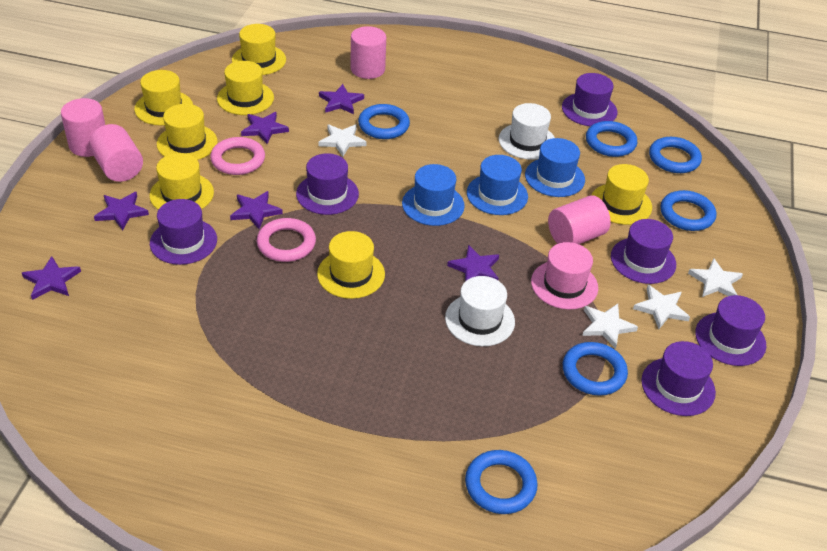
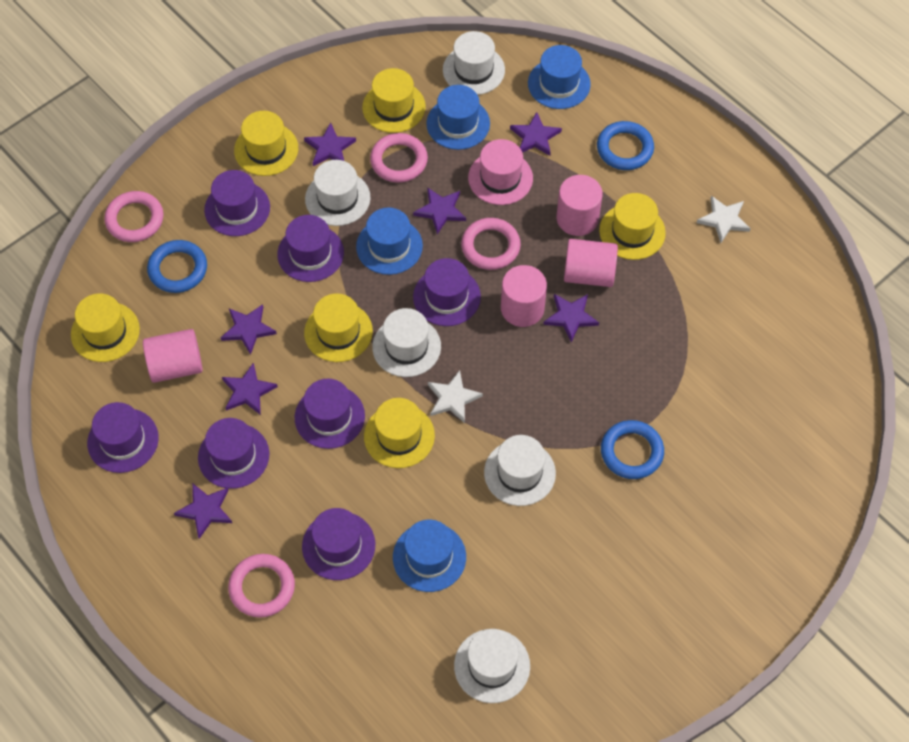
blue hat: [402,164,465,226] [467,155,528,215] [525,138,585,197] = 3 -> [356,207,423,275] [393,520,466,592] [426,85,490,150] [528,45,591,109] = 4
blue ring: [358,104,410,139] [465,450,538,514] [563,342,628,396] [586,121,637,157] [649,137,702,173] [660,190,716,231] = 6 -> [147,240,207,293] [597,121,654,170] [601,420,664,479] = 3
pink ring: [210,137,265,175] [257,218,316,262] = 2 -> [104,191,164,242] [228,554,295,618] [370,133,428,183] [461,218,521,270] = 4
purple hat: [150,199,217,265] [296,153,359,215] [562,73,617,126] [611,219,676,284] [641,341,716,416] [695,295,766,366] = 6 -> [87,402,159,473] [198,418,269,489] [204,170,270,236] [277,215,344,282] [295,379,365,449] [302,508,375,580] [413,258,481,326] = 7
purple star: [22,256,81,300] [94,192,149,230] [230,191,283,229] [241,112,289,144] [319,84,364,114] [447,245,499,282] = 6 -> [174,483,232,539] [221,304,277,355] [222,363,278,415] [304,122,356,166] [413,187,466,234] [510,112,562,156] [543,294,599,342] = 7
white hat: [445,276,515,346] [499,103,555,160] = 2 -> [305,160,371,226] [372,308,441,377] [443,31,505,95] [454,629,530,703] [484,435,556,506] = 5
white star: [318,124,367,156] [582,304,638,349] [633,285,690,329] [688,258,743,297] = 4 -> [428,370,483,423] [697,196,751,243] = 2
yellow hat: [134,70,193,125] [149,153,214,210] [157,104,218,160] [217,61,274,115] [232,24,286,75] [317,231,385,299] [592,164,652,225] = 7 -> [71,293,140,362] [234,111,298,176] [304,293,373,362] [362,68,426,133] [364,398,435,468] [599,193,666,260] = 6

